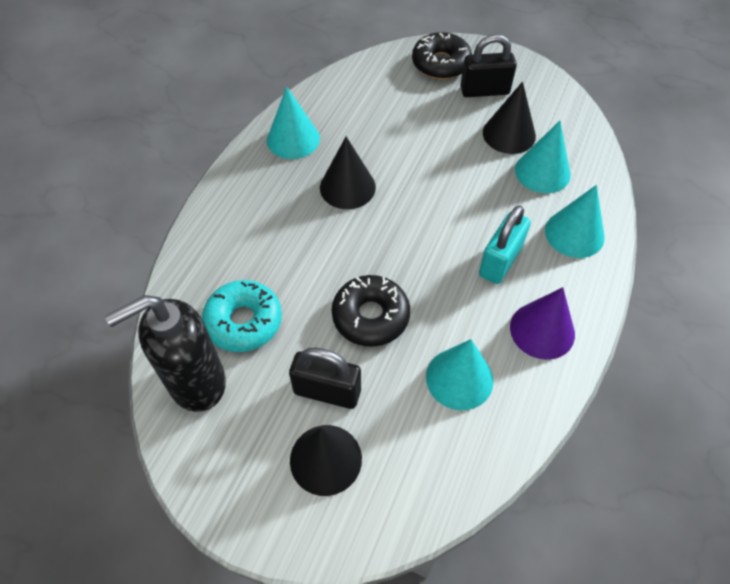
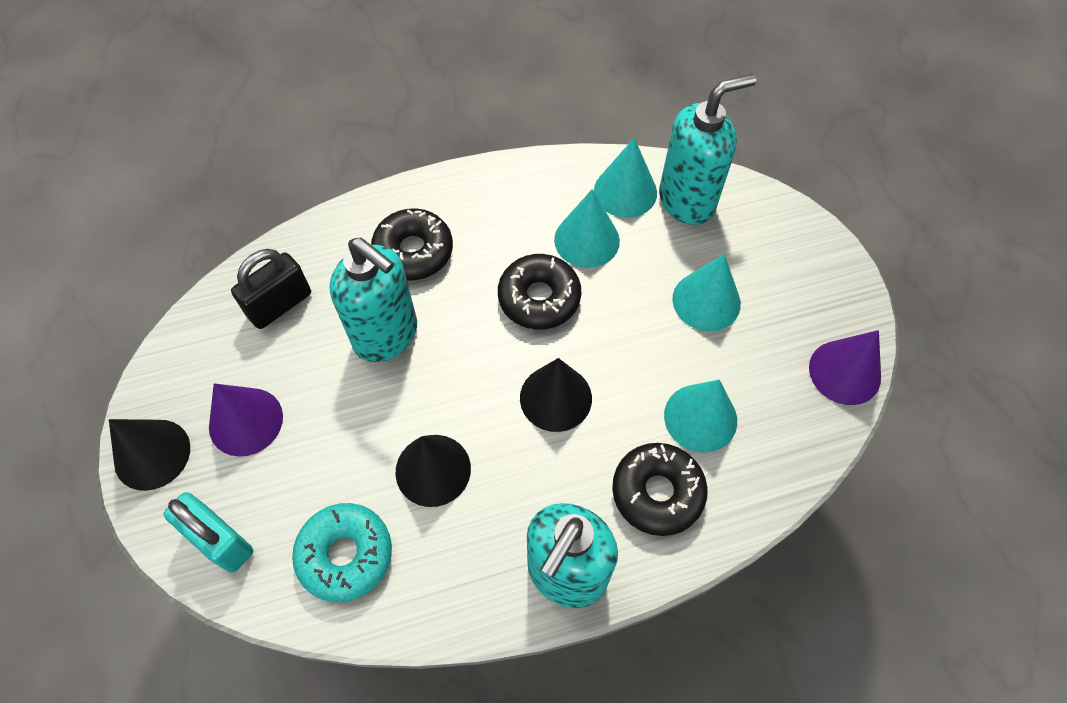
black donut: [332,275,410,347] [412,32,472,79] = 2 -> [371,208,453,281] [498,254,581,330] [612,443,708,536] = 3
black padlock: [289,348,361,409] [460,34,517,97] = 2 -> [231,249,311,329] = 1
black soap dispenser: [105,295,226,412] = 1 -> none = 0
purple cone: [510,287,575,360] = 1 -> [209,383,283,456] [809,330,881,405] = 2
turquoise soap dispenser: none = 0 -> [329,237,417,362] [527,503,618,608] [659,74,756,225] = 3

